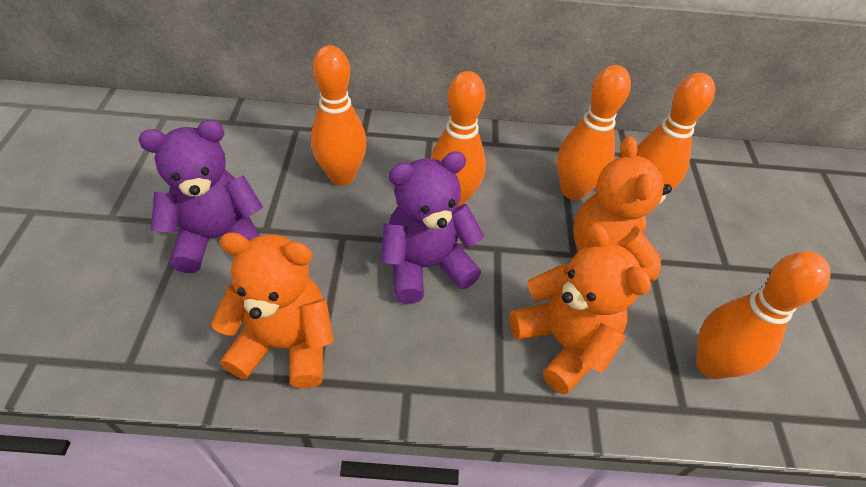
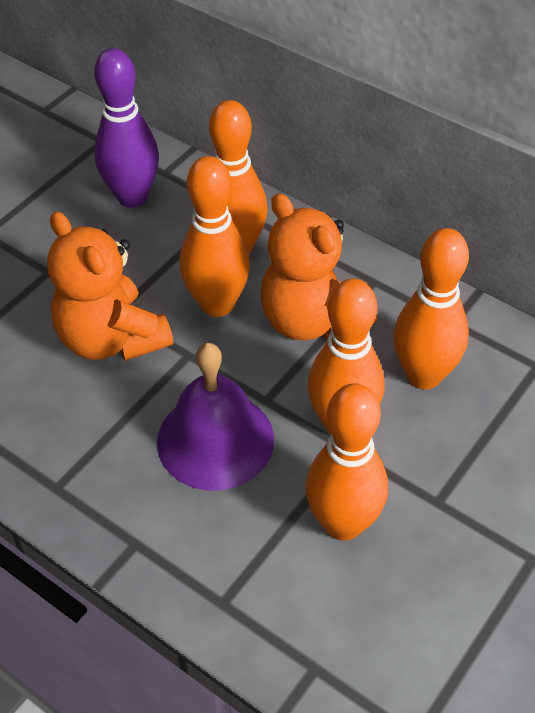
orange teddy bear: [211,232,334,389] [509,223,651,395] [573,136,672,282] = 3 -> [47,211,173,361] [261,193,377,341] = 2
purple bell: none = 0 -> [157,343,274,491] = 1
purple bowling pin: none = 0 -> [94,48,159,208] = 1
purple teddy bear: [139,120,263,273] [381,151,484,304] = 2 -> none = 0

